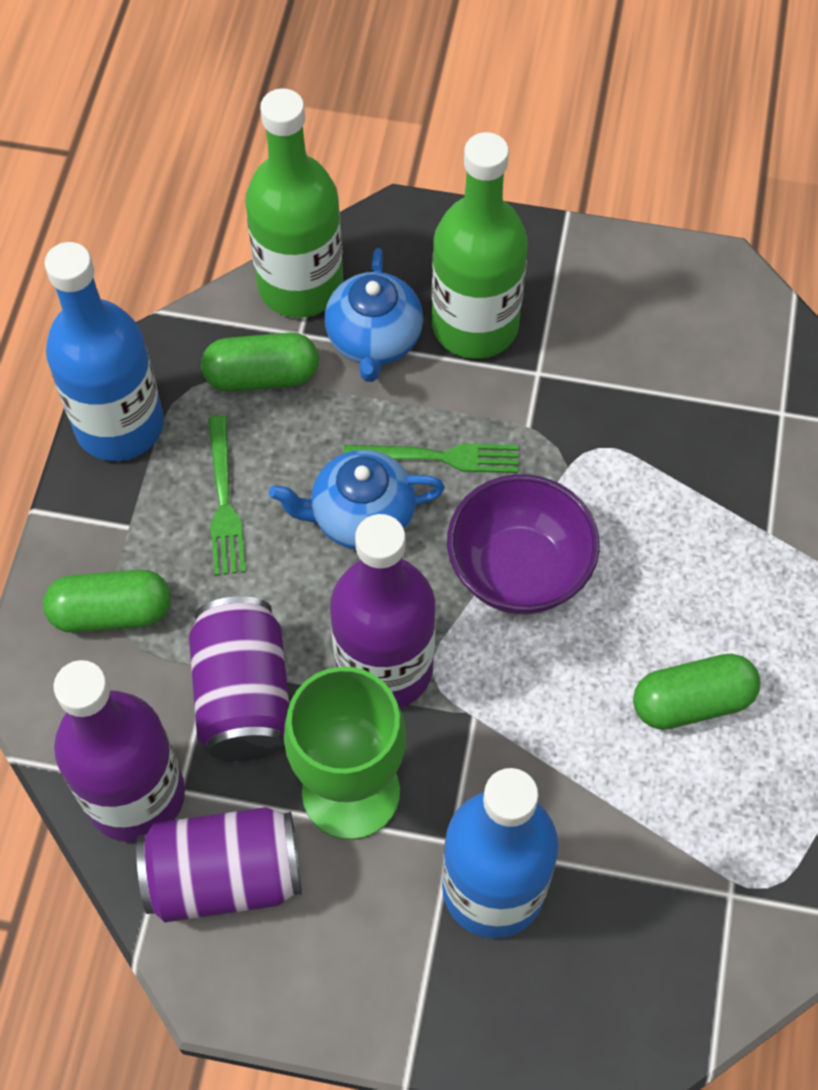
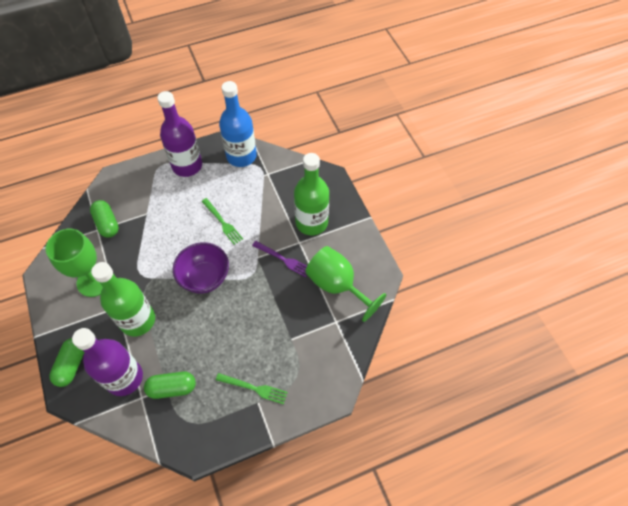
blue bottle: [45,242,164,461] [442,768,558,938] = 2 -> [219,81,257,167] = 1
blue teapot: [269,450,445,550] [325,248,423,382] = 2 -> none = 0
green goblet: [284,667,406,840] = 1 -> [46,229,103,297] [305,246,386,322] = 2
purple can: [136,807,302,922] [189,596,289,761] = 2 -> none = 0
purple fork: none = 0 -> [252,241,307,277] = 1

